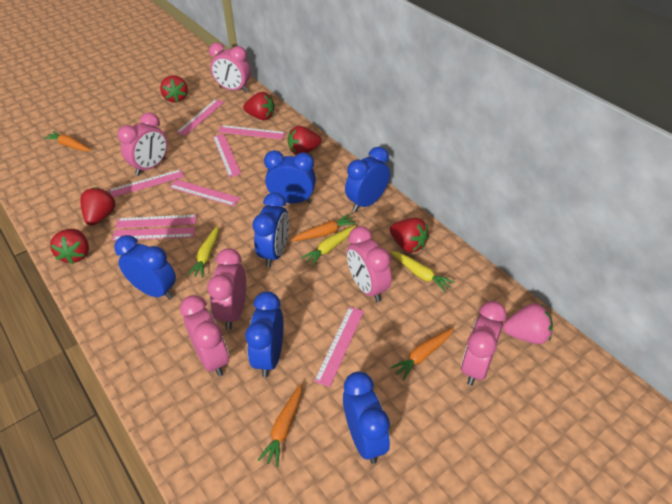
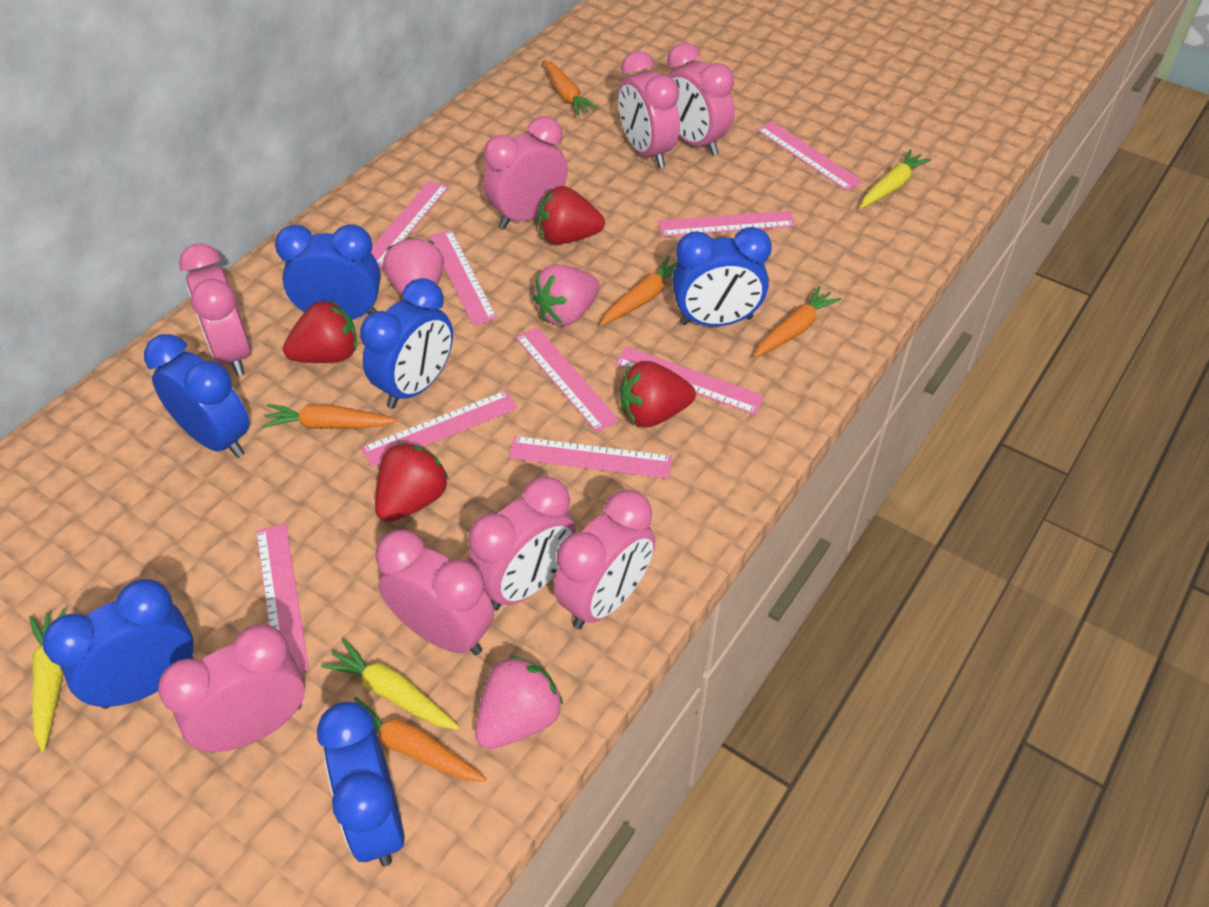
orange carrot: [43,131,91,151] [258,383,302,467] [291,214,356,241] [390,328,454,381] = 4 -> [261,404,397,429] [354,697,486,781] [543,60,598,116] [600,256,678,326] [754,286,842,358] = 5
pink clock: [117,112,167,176] [180,295,229,377] [207,248,246,330] [209,43,251,93] [347,226,392,302] [461,301,507,386] = 6 -> [158,624,305,752] [179,243,251,376] [376,529,494,655] [468,476,576,610] [483,116,568,229] [553,490,655,629] [618,51,680,168] [667,42,735,156] = 8
pink ruler: [108,169,184,197] [112,227,195,241] [115,215,197,228] [169,179,240,206] [176,99,224,136] [213,134,241,177] [218,125,286,140] [314,307,364,387] = 8 -> [256,524,309,672] [361,390,518,467] [371,181,449,268] [429,230,497,326] [509,436,672,479] [516,327,619,432] [615,346,765,415] [658,210,795,237] [757,121,863,191] = 9
pink strawberry: [503,303,553,344] = 1 -> [383,237,444,296] [475,655,563,749] [532,264,600,326] = 3
red strawberry: [50,229,89,264] [80,187,115,226] [160,75,188,103] [243,92,275,120] [288,126,322,155] [390,218,429,253] = 6 -> [283,300,357,363] [375,442,449,522] [538,186,605,245] [620,361,696,427] = 4

